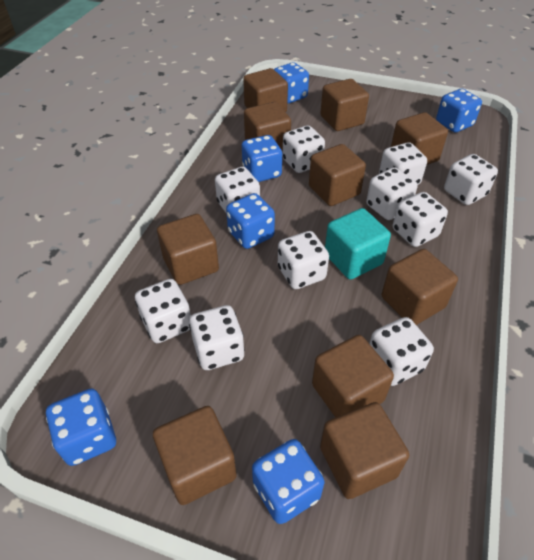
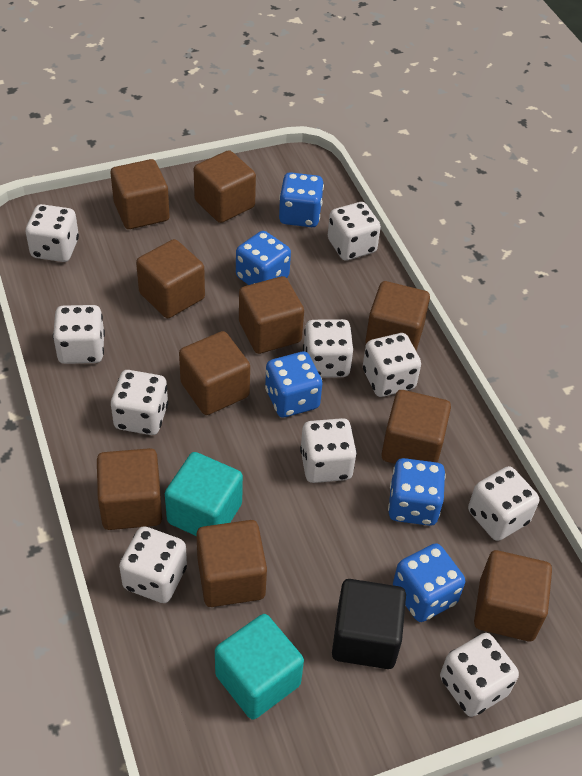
black cube: none = 0 -> [332,579,406,669] = 1
blue dice: [46,389,116,466] [226,193,275,249] [242,135,282,182] [252,439,324,524] [274,62,309,104] [436,89,482,132] = 6 -> [236,231,291,285] [265,352,322,417] [279,172,324,227] [388,458,446,526] [393,543,465,622] = 5
turquoise cube: [325,208,391,280] = 1 -> [165,452,243,536] [215,614,304,720] = 2

